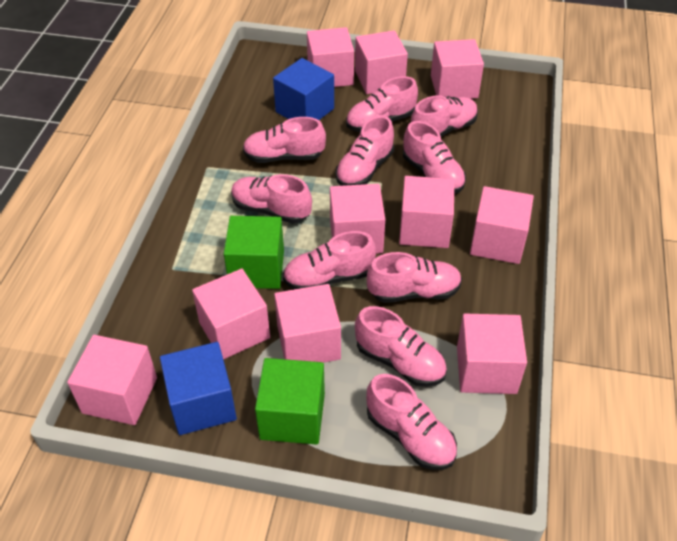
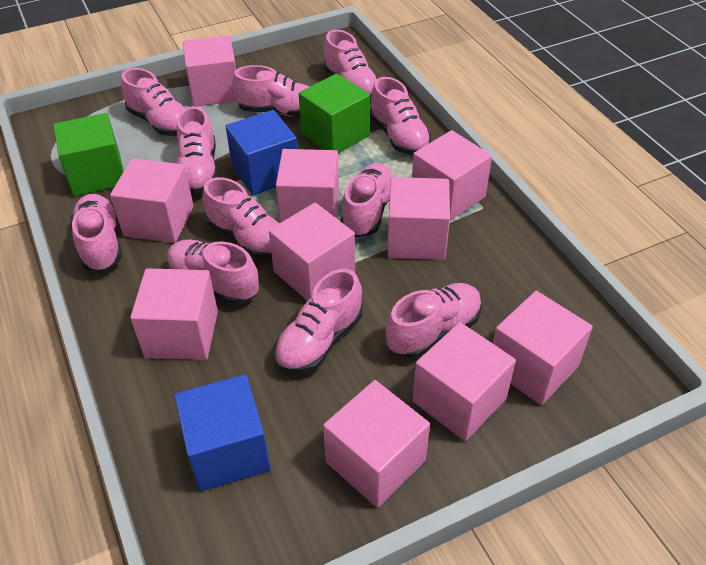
pink shoe: [231,174,312,223] [243,117,326,163] [283,231,376,289] [335,116,394,186] [346,76,418,132] [355,306,447,387] [366,374,457,470] [367,252,462,303] [403,121,466,193] [411,96,478,137] = 10 -> [71,194,122,272] [121,68,185,136] [167,240,259,305] [177,106,218,194] [202,177,279,259] [232,65,309,117] [274,269,362,374] [323,30,377,100] [340,163,394,237] [370,77,432,155] [386,283,482,358] = 11

